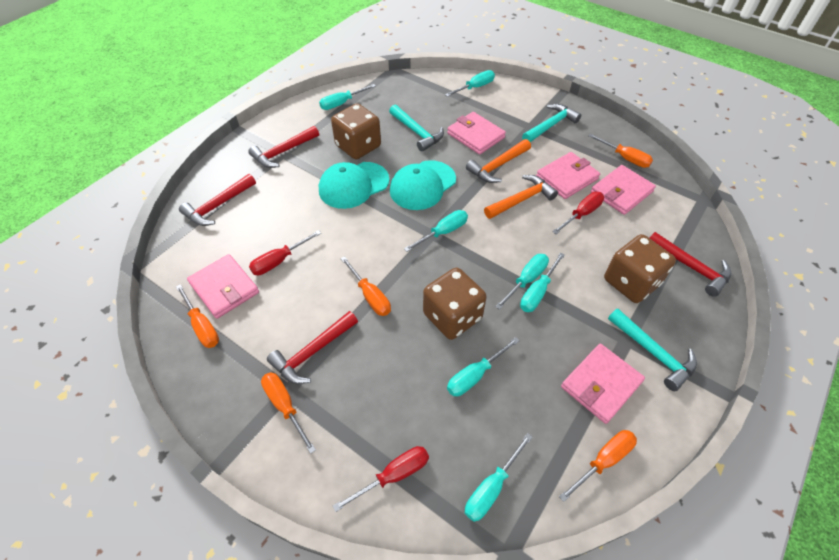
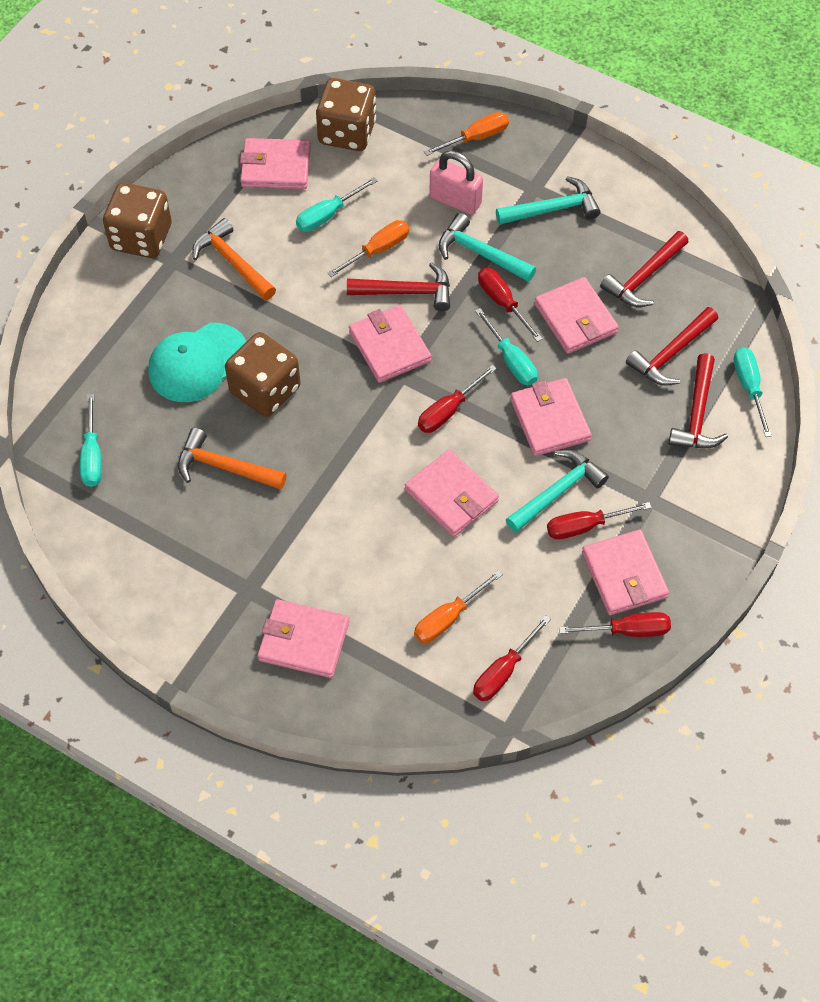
orange screwdriver: [176,284,219,348] [261,372,316,454] [340,256,391,316] [559,430,637,502] [588,134,653,168] = 5 -> [327,220,409,277] [414,570,503,643] [424,112,509,156] = 3
pink padlock: none = 0 -> [429,151,483,215] = 1
pink wallet: [187,254,259,319] [447,112,506,155] [536,152,600,199] [561,344,645,424] [591,165,656,215] = 5 -> [240,138,311,189] [258,599,349,678] [349,305,431,383] [405,449,499,537] [510,378,592,456] [534,277,619,354] [582,530,669,615] = 7
red screwdriver: [249,230,321,275] [333,446,429,512] [552,192,604,234] = 3 -> [418,365,497,433] [473,615,551,701] [478,268,542,342] [547,502,652,539] [559,612,671,637] = 5
turquoise cap: [319,162,389,209] [390,160,456,210] = 2 -> [148,323,247,402] = 1
turquoise screwdriver: [319,84,376,110] [404,210,468,252] [445,70,495,97] [447,337,520,396] [465,433,533,522] [495,254,549,310] [520,252,565,312] = 7 -> [80,394,102,487] [296,177,377,232] [475,308,538,385] [734,347,772,437] = 4

